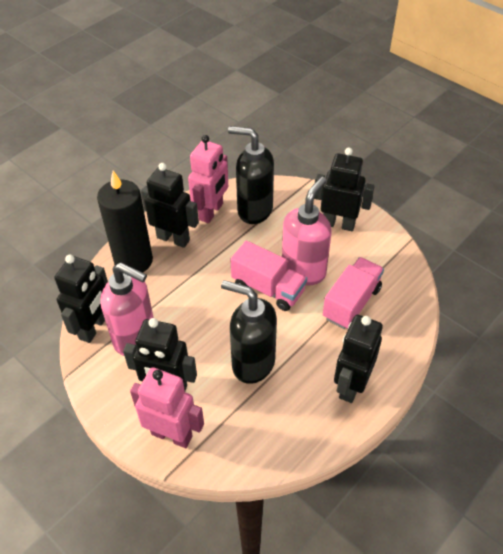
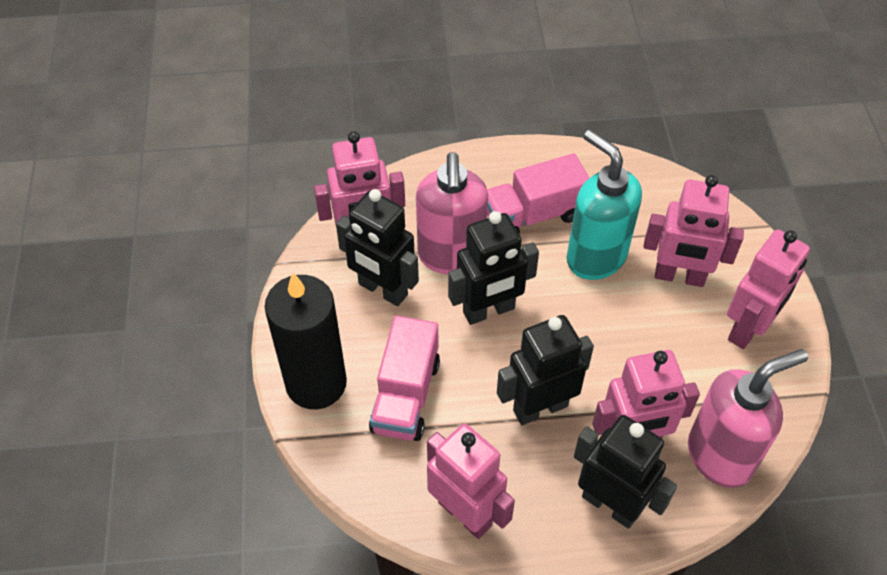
black robot: [55,255,108,343] [123,318,197,391] [141,163,199,248] [314,148,375,231] [334,315,383,403] = 5 -> [336,189,419,306] [448,211,539,325] [497,315,594,425] [574,415,677,529] = 4
black soap dispenser: [221,280,277,384] [228,126,274,224] = 2 -> none = 0
pink robot: [130,367,204,448] [188,135,228,223] = 2 -> [314,131,405,225] [427,424,515,539] [592,350,700,438] [644,175,744,287] [727,229,810,349] = 5
turquoise soap dispenser: none = 0 -> [567,130,642,280] = 1

